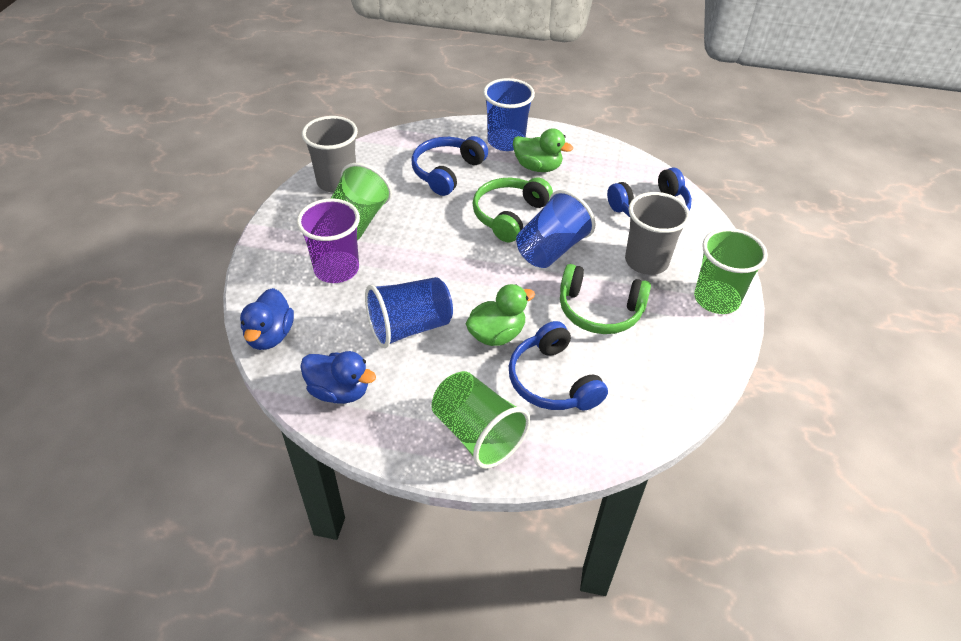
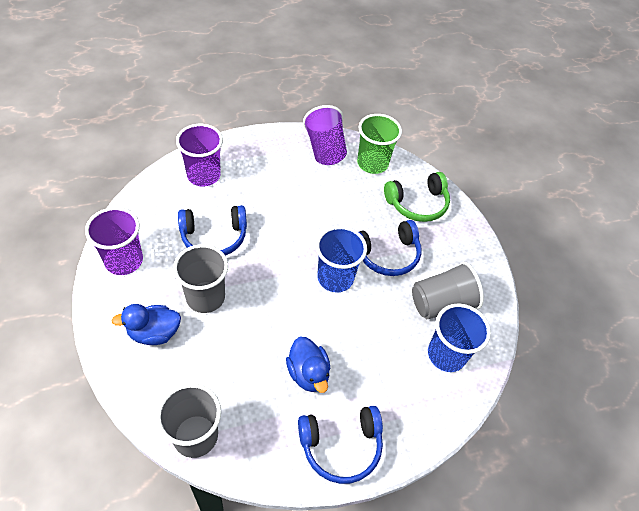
blue cup: [365,277,453,348] [483,78,535,151] [516,190,595,268] = 3 -> [316,226,367,292] [428,303,491,372] = 2
green cup: [330,163,392,240] [431,371,530,469] [694,228,768,314] = 3 -> [357,114,402,174] = 1
green duck: [466,284,535,346] [513,128,573,172] = 2 -> none = 0
green headphones: [473,178,553,243] [560,264,651,334] = 2 -> [384,172,450,222] = 1
grey cup: [302,116,358,193] [625,192,690,275] = 2 -> [156,383,221,458] [173,244,228,313] [412,262,484,319] = 3
purple cup: [297,198,360,283] = 1 -> [85,207,143,275] [176,124,223,186] [303,105,347,165] = 3

